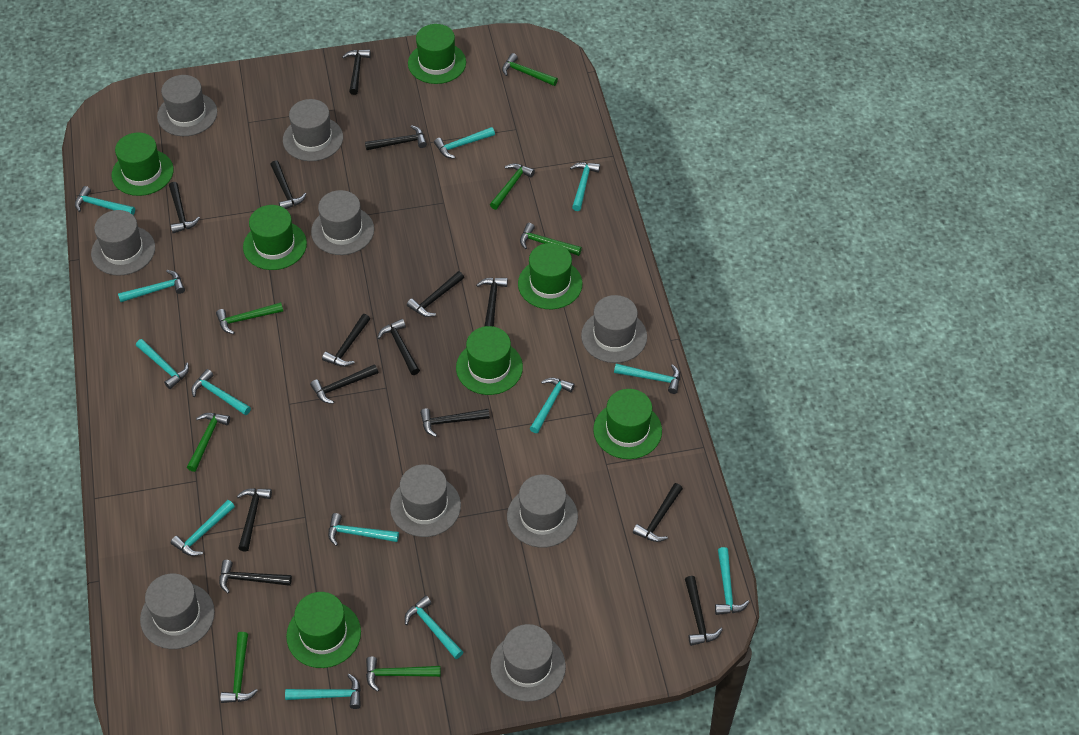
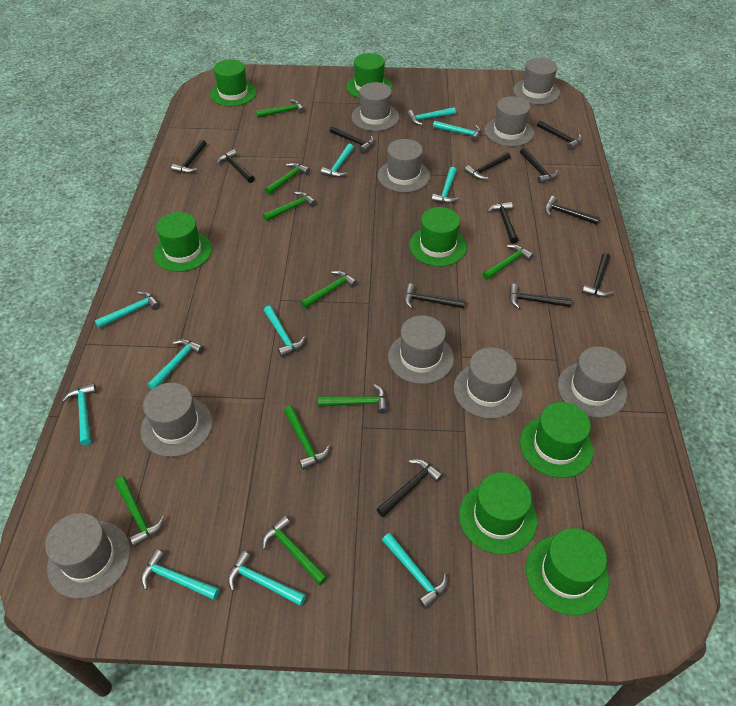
black hammer: [169,182,200,233] [219,560,292,593] [237,488,272,552] [270,160,306,209] [310,364,378,404] [322,314,370,367] [342,49,371,95] [365,125,427,150] [377,319,420,375] [407,271,464,317] [420,408,490,437] [476,277,508,327] [633,483,683,542] [685,576,723,646] = 14 -> [171,139,206,174] [217,149,255,183] [330,126,374,153] [377,459,443,517] [404,284,465,309] [464,152,510,180] [487,202,518,244] [509,284,572,309] [520,148,558,184] [537,120,582,150] [545,196,600,225] [582,253,613,297] = 12
green hammer: [187,413,230,472] [216,302,283,334] [220,632,258,703] [366,657,441,692] [490,163,535,210] [502,53,558,86] [520,223,582,256] = 7 -> [115,476,164,547] [256,99,305,118] [262,516,328,585] [263,191,316,221] [265,162,310,195] [284,406,330,470] [300,270,357,309] [318,384,388,414] [482,244,534,280] = 9
turquoise hammer: [75,186,135,215] [118,270,185,302] [136,339,189,389] [171,500,235,556] [191,369,251,415] [285,674,361,709] [328,513,399,546] [405,595,463,659] [434,127,495,159] [530,378,575,433] [570,162,600,211] [614,364,680,394] [715,547,749,615] = 13 -> [62,383,96,446] [95,291,160,328] [141,549,220,600] [148,339,204,389] [228,551,306,606] [264,306,305,357] [321,144,354,177] [382,533,448,609] [407,107,456,125] [432,167,459,203] [433,121,481,142] = 11

